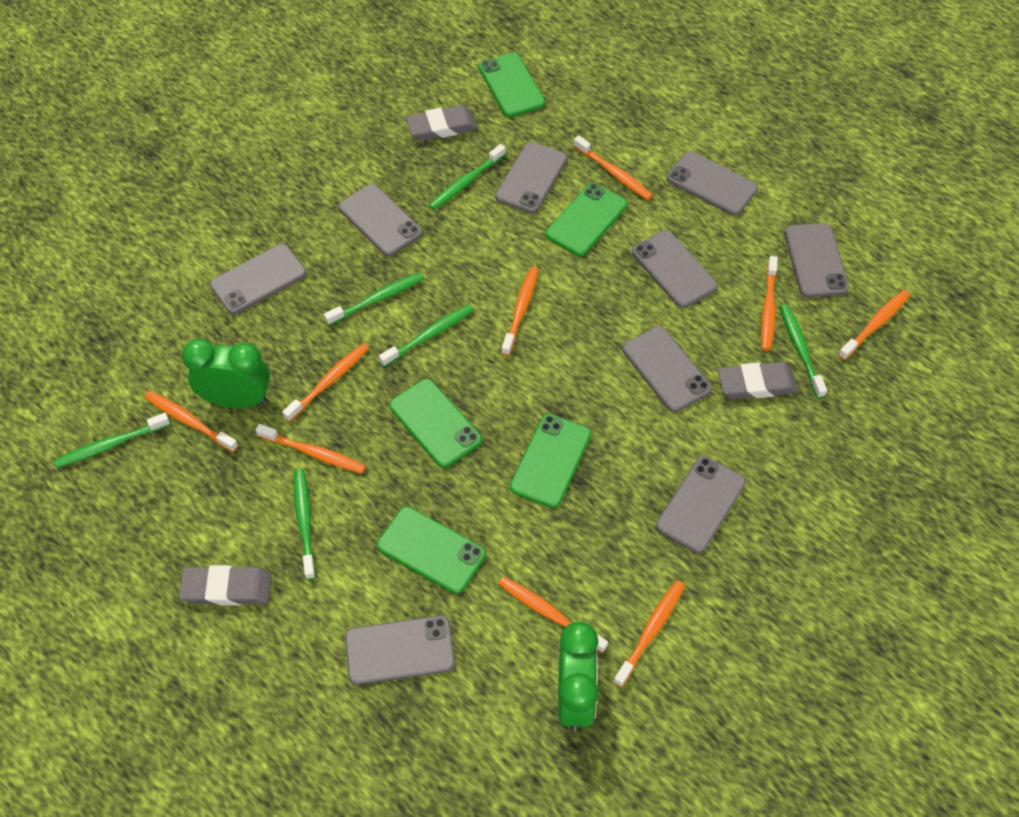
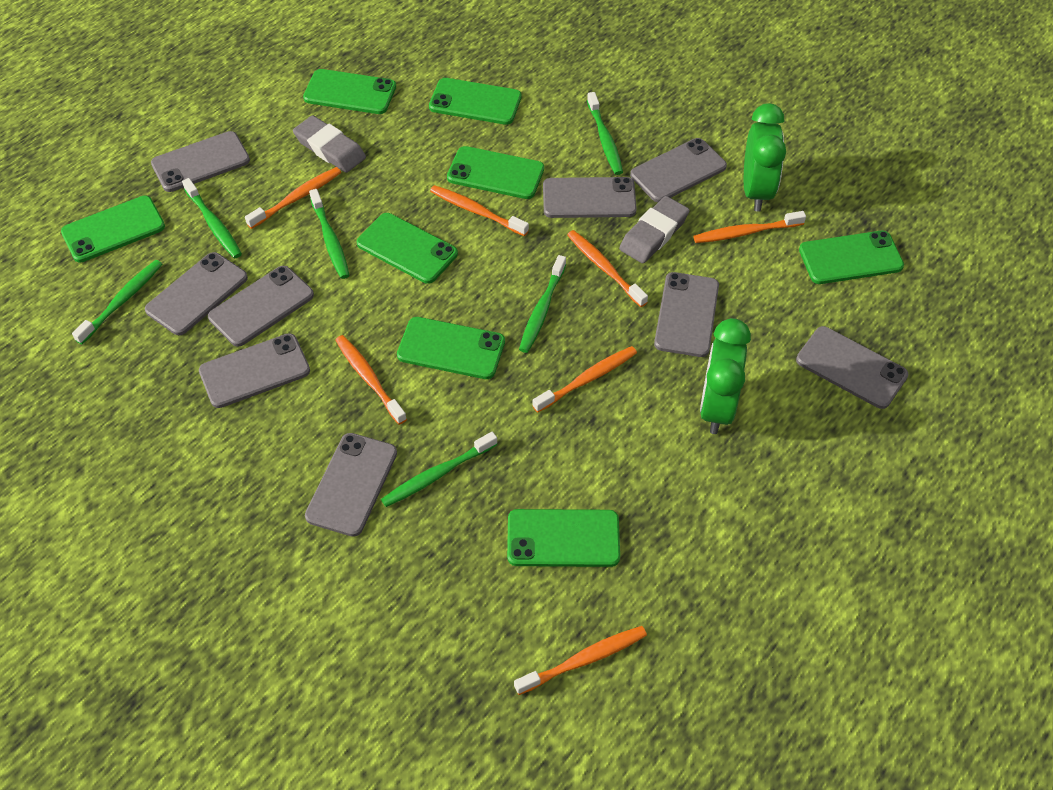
green phone: [377,507,486,594] [389,379,482,468] [479,53,545,117] [510,414,591,508] [546,183,627,256] = 5 -> [61,196,165,262] [303,69,396,114] [357,213,458,284] [397,317,505,379] [429,78,522,125] [447,146,544,199] [507,509,620,567] [799,231,904,284] = 8
grey eraser: [179,565,271,606] [406,105,478,141] [718,362,798,399] = 3 -> [293,115,366,173] [619,196,690,263] = 2
orange toothbrush: [144,391,238,452] [256,424,366,474] [282,343,369,422] [498,576,608,653] [501,267,539,356] [573,135,653,200] [613,580,685,687] [761,256,778,351] [838,290,910,360] = 9 -> [245,167,341,229] [335,335,407,425] [430,185,529,236] [514,626,647,695] [532,346,637,413] [567,230,648,307] [693,211,806,243] = 7

